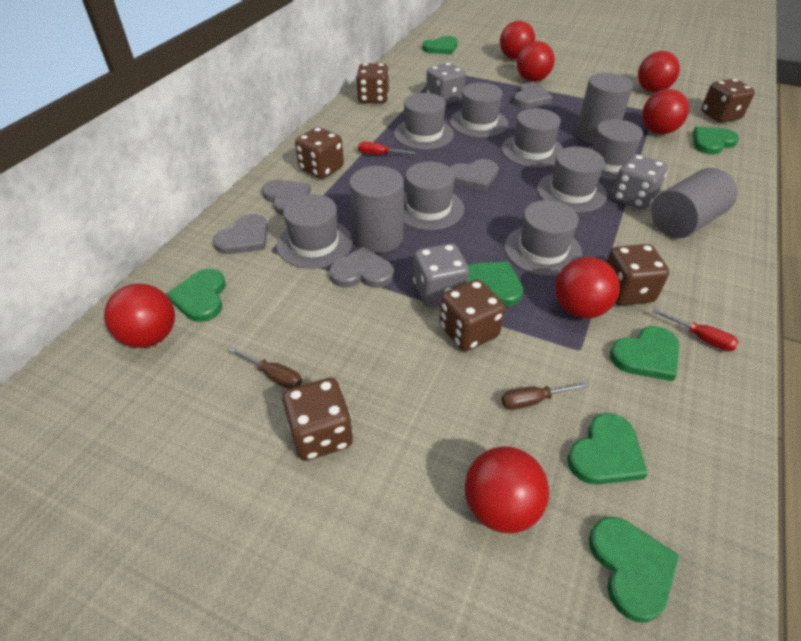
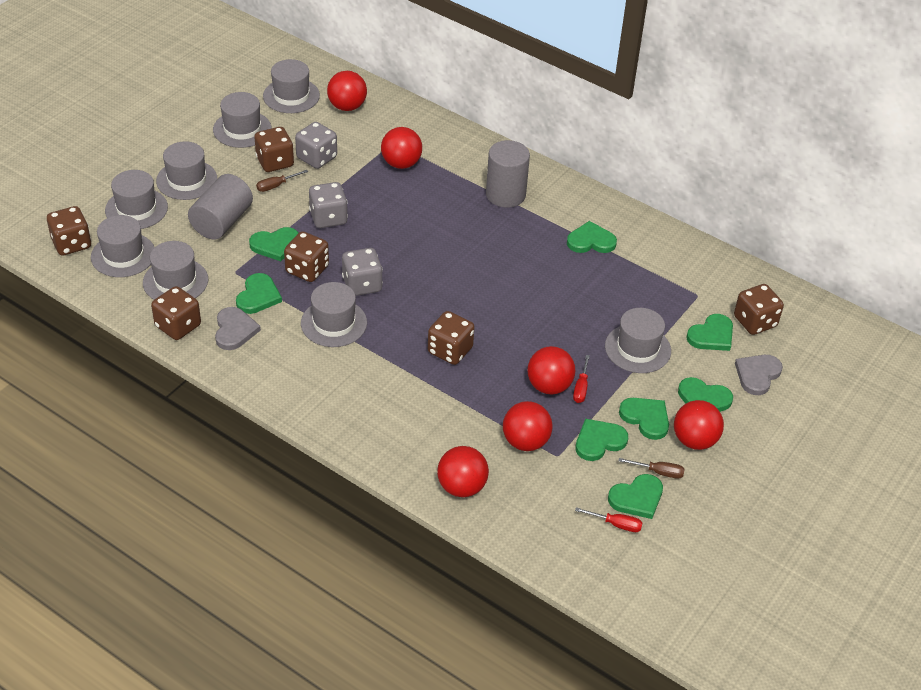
green heart: [166,269,226,322] [422,36,458,55] [468,261,523,306] [567,413,648,485] [589,517,679,622] [610,326,679,381] [693,127,739,155] = 7 -> [236,273,282,314] [249,227,298,261] [567,221,617,253] [575,419,628,461] [608,474,663,519] [619,398,669,440] [678,377,733,412] [686,314,733,351] = 8
grey cylinder: [349,166,404,253] [576,73,633,144] [651,168,737,238] = 3 -> [188,174,253,240] [486,140,530,208] = 2
grey heart: [213,214,268,254] [262,180,311,216] [329,247,394,288] [450,159,499,191] [513,83,553,108] = 5 -> [215,307,261,350] [735,355,783,395] = 2
red ball: [104,283,175,348] [465,446,549,533] [500,21,535,60] [517,41,555,82] [555,257,620,319] [638,51,680,93] [642,89,689,134] = 7 -> [327,71,367,111] [381,127,422,169] [437,446,489,497] [503,401,553,451] [527,346,575,395] [674,400,724,450] = 6

